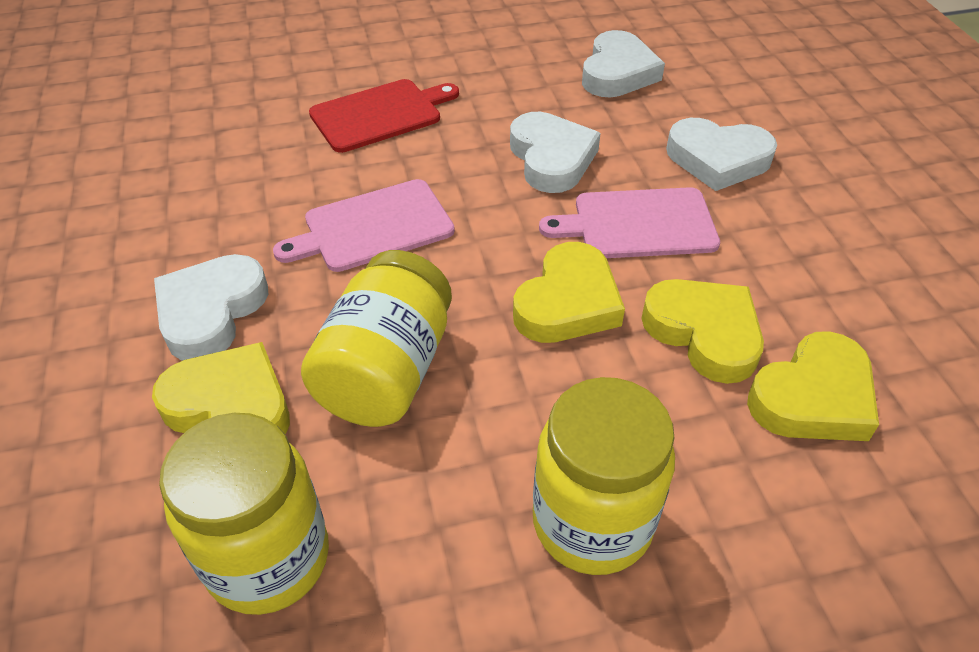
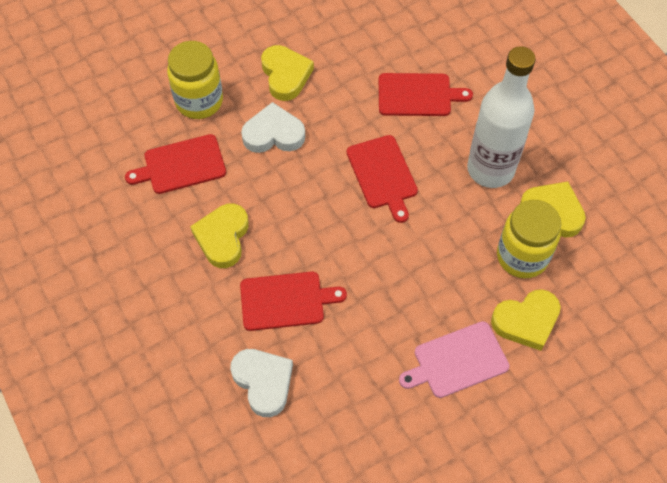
pink cutting board: [273,179,455,272] [539,187,720,258] = 2 -> [399,321,510,398] = 1
red cutting board: [309,79,459,153] = 1 -> [125,134,226,194] [240,272,347,331] [346,135,418,223] [379,73,473,116] = 4
white bottle: none = 0 -> [467,46,536,188] = 1
white heart: [154,254,268,361] [510,112,601,193] [582,30,665,97] [666,118,777,191] = 4 -> [230,349,293,417] [241,102,305,153] = 2
yellow jar: [159,413,329,615] [301,250,452,427] [533,377,675,575] = 3 -> [167,41,223,119] [497,200,561,279] = 2

